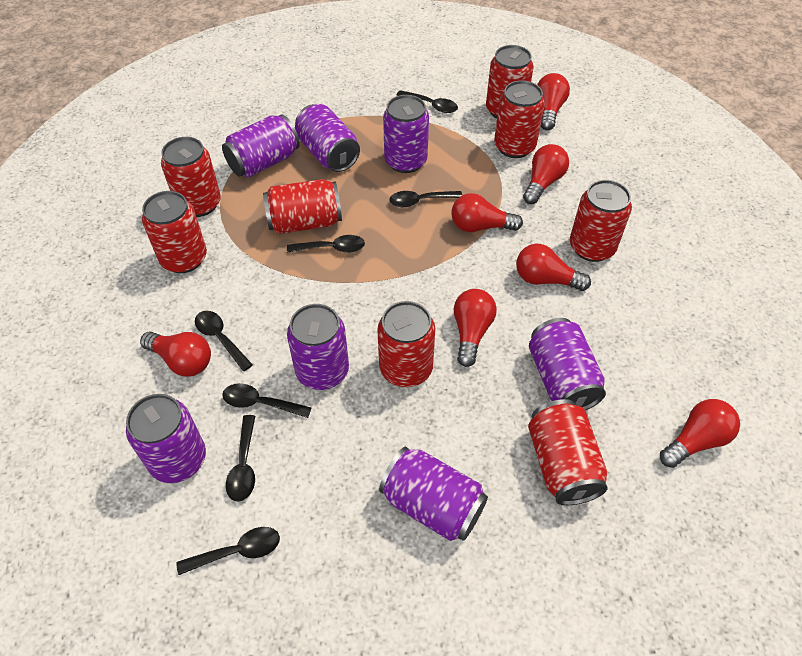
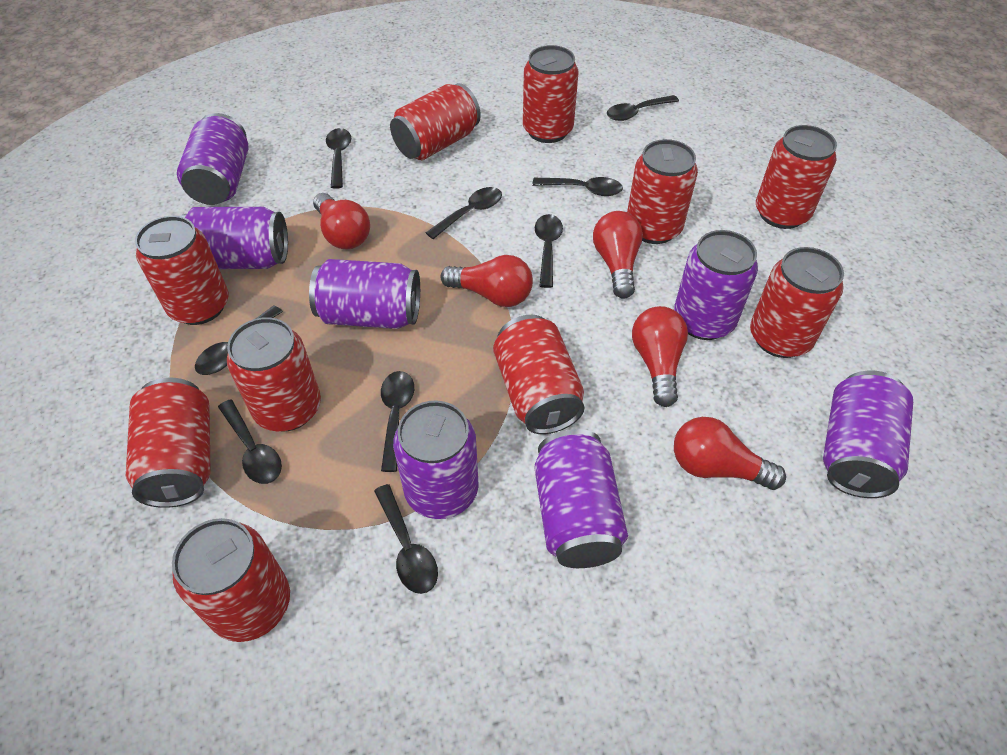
black spoon: [177,527,280,575] [195,311,253,371] [222,383,312,418] [226,415,255,502] [287,235,365,253] [389,191,462,207] [397,90,458,113] = 7 -> [195,305,283,375] [218,399,282,484] [326,128,351,189] [374,484,438,594] [381,371,414,472] [426,187,502,239] [532,177,623,196] [535,214,563,288] [607,95,679,121] = 9
red can: [142,191,207,273] [161,137,221,217] [263,179,342,234] [378,301,436,387] [486,45,534,118] [494,80,545,158] [528,399,608,505] [570,180,632,262] = 8 -> [126,377,211,508] [135,216,228,325] [172,518,290,642] [227,317,321,431] [390,83,481,160] [493,315,585,434] [523,45,579,143] [627,139,698,244] [750,247,844,358] [756,125,837,229] = 10
red light bulb: [140,332,211,377] [451,193,523,232] [454,289,497,367] [516,244,591,291] [523,144,569,204] [537,73,570,130] [660,399,740,468] = 7 -> [313,193,370,250] [441,255,533,307] [593,211,643,299] [632,306,688,407] [674,417,786,490] = 5

